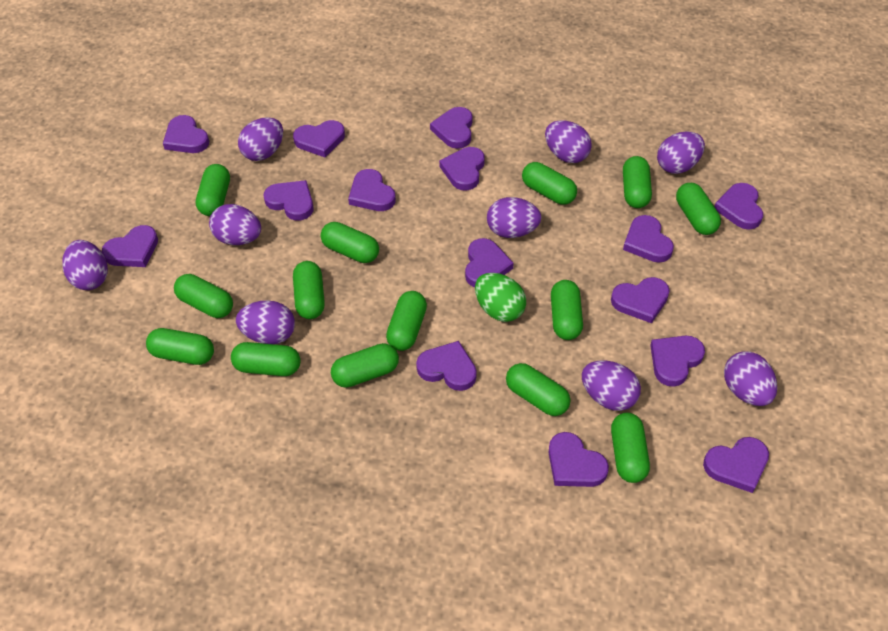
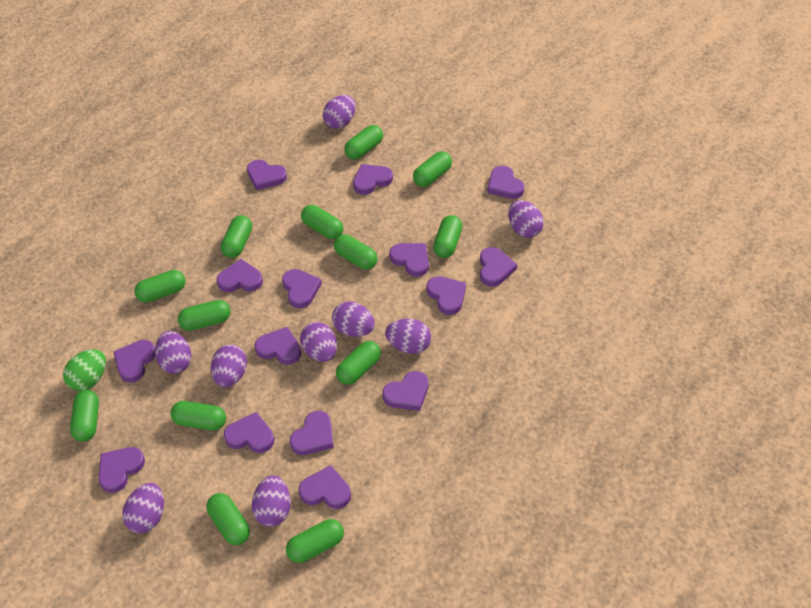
green capsule: [146,328,214,365] [174,274,233,318] [196,164,230,216] [231,342,301,376] [293,261,325,319] [321,222,379,263] [331,343,399,388] [386,291,427,351] [506,363,570,416] [522,162,577,205] [551,280,583,340] [611,413,650,483] [623,156,652,208] [676,183,721,235] = 14 -> [70,390,99,442] [134,270,186,303] [171,401,226,431] [178,300,230,331] [206,493,250,545] [221,215,252,258] [286,519,344,563] [301,205,343,239] [334,234,378,270] [336,341,381,385] [345,125,383,159] [413,151,452,187] [433,215,462,258] = 13

